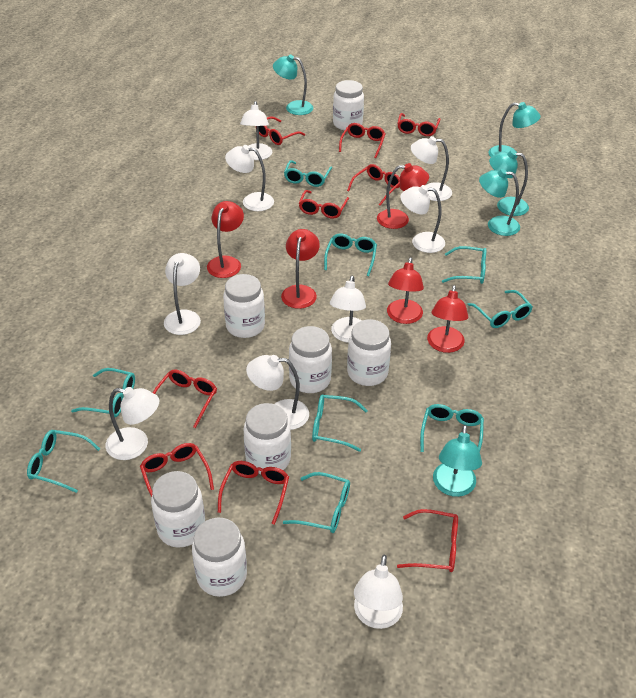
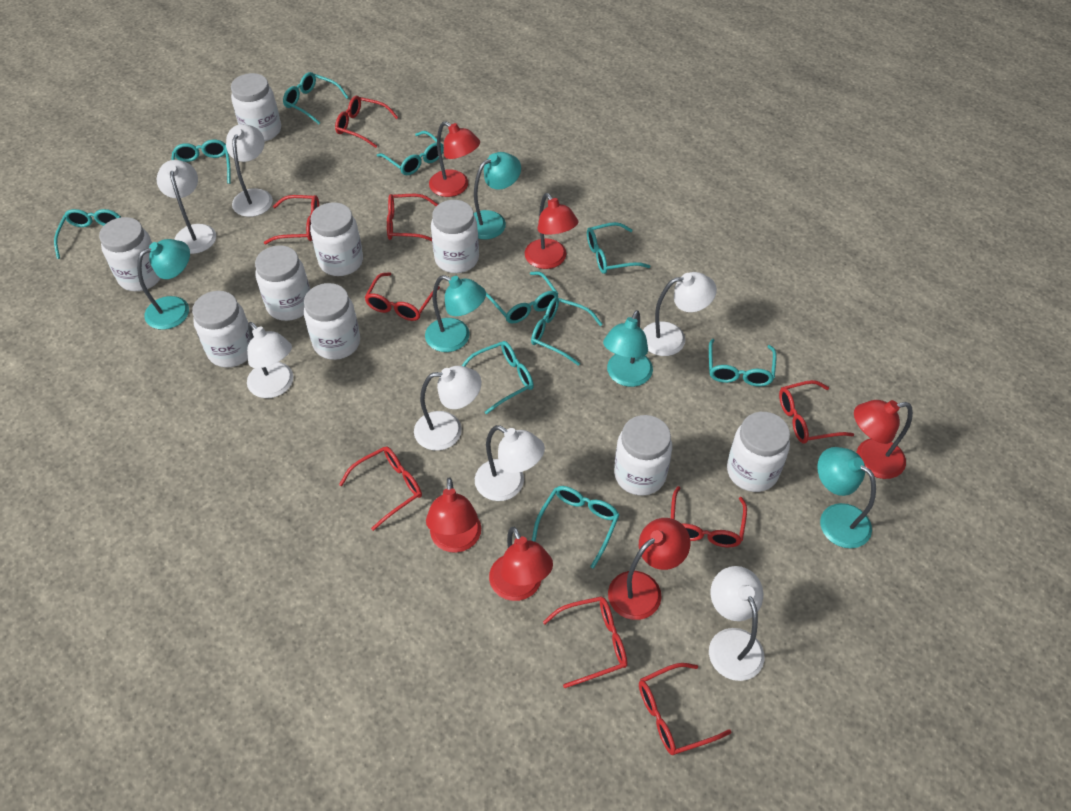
red lamp: [207,201,244,278] [281,229,320,309] [377,163,429,229] [387,258,424,324] [427,285,468,353] = 5 -> [426,477,481,553] [429,121,480,197] [489,527,553,601] [525,193,578,269] [608,518,690,620] [854,400,913,479] = 6
turquoise glasses: [27,430,100,493] [71,368,135,417] [283,472,350,533] [284,160,332,187] [312,395,368,452] [324,234,377,276] [420,404,484,452] [442,246,487,284] [467,290,533,328] = 9 -> [54,209,121,259] [171,140,231,184] [283,72,349,124] [377,131,444,175] [462,341,534,414] [486,271,559,324] [531,297,603,366] [532,486,619,569] [587,222,650,274] [709,339,777,387] = 10
white jar: [151,471,205,548] [192,518,247,597] [223,274,265,338] [243,403,291,474] [289,326,332,393] [333,80,364,131] [347,319,391,386] = 7 -> [99,217,161,291] [192,291,251,367] [231,73,281,141] [255,245,310,321] [304,283,360,360] [310,202,363,276] [431,200,479,273] [614,415,672,496] [727,412,790,492] = 9
white lamp: [106,387,160,460] [164,253,201,335] [225,145,274,211] [240,101,272,160] [246,355,309,430] [330,276,366,343] [354,554,403,629] [400,185,445,253] [411,136,452,201] = 9 -> [157,160,216,254] [226,124,273,217] [247,322,293,398] [414,366,481,451] [475,425,545,501] [643,272,717,356] [709,566,764,681] = 7

